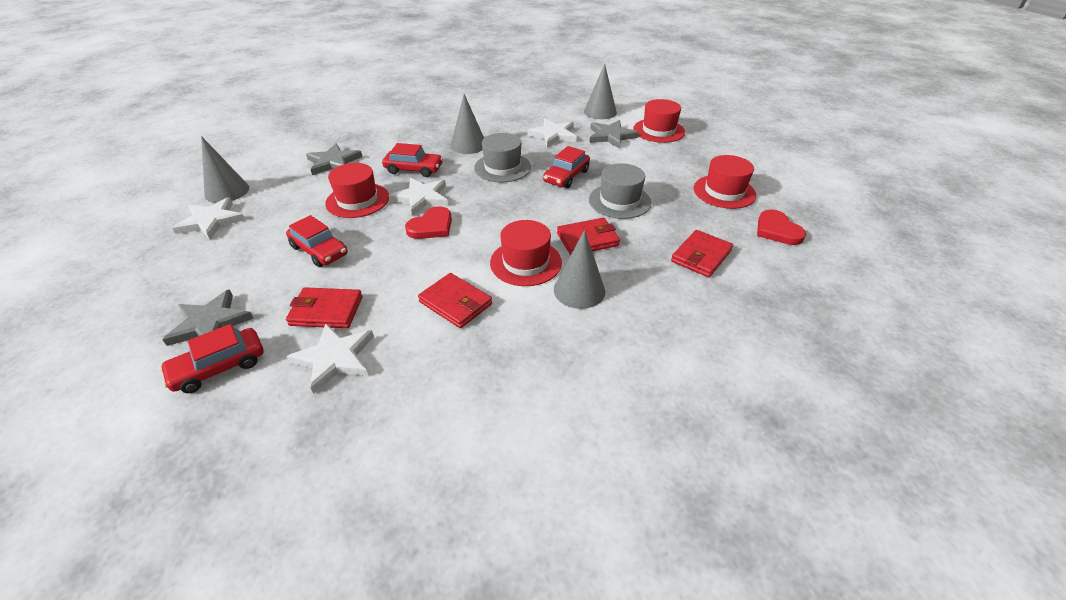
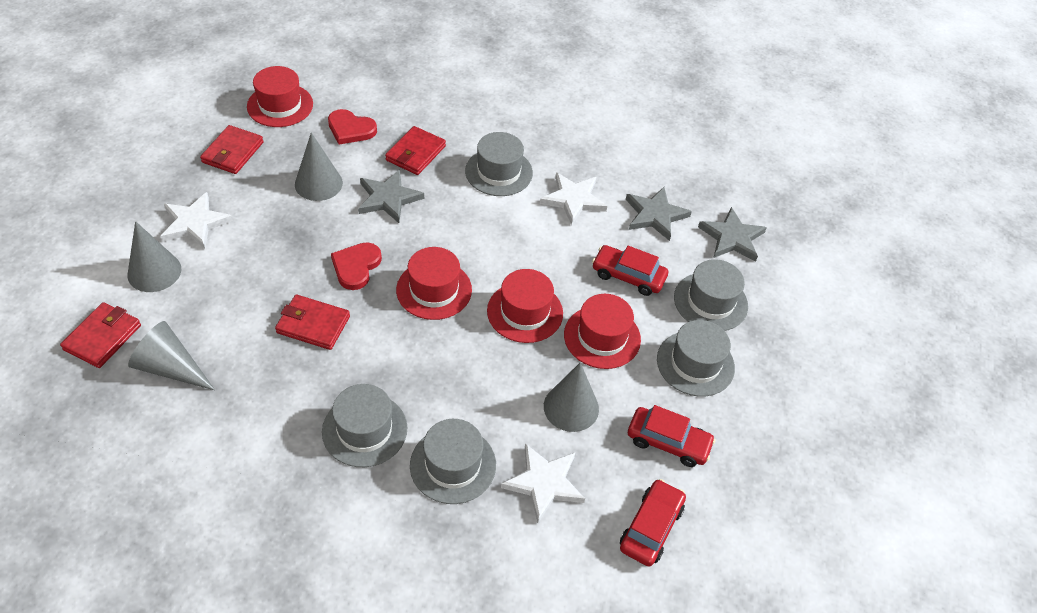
grey hat: [474,133,531,183] [589,163,651,219] = 2 -> [322,384,407,467] [410,419,496,504] [465,132,533,196] [657,320,735,397] [674,259,748,331] = 5
red car: [159,324,264,393] [286,215,348,267] [382,143,443,177] [543,146,590,188] = 4 -> [592,245,668,296] [620,479,686,566] [628,405,716,467] = 3
white star: [172,198,245,240] [287,323,374,394] [388,178,448,216] [527,119,577,147] = 4 -> [160,192,233,249] [501,443,585,523] [540,172,607,226] = 3

